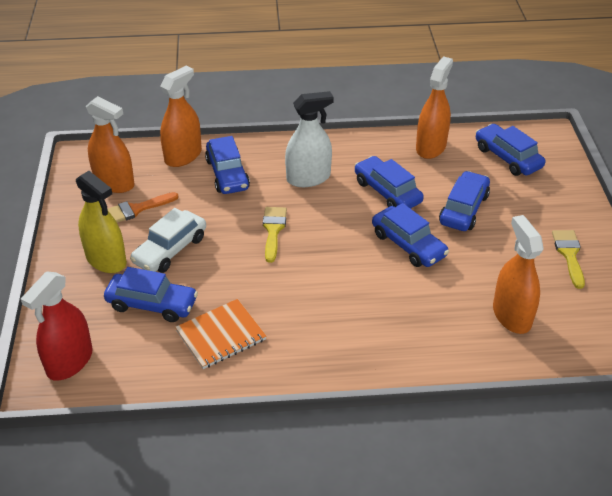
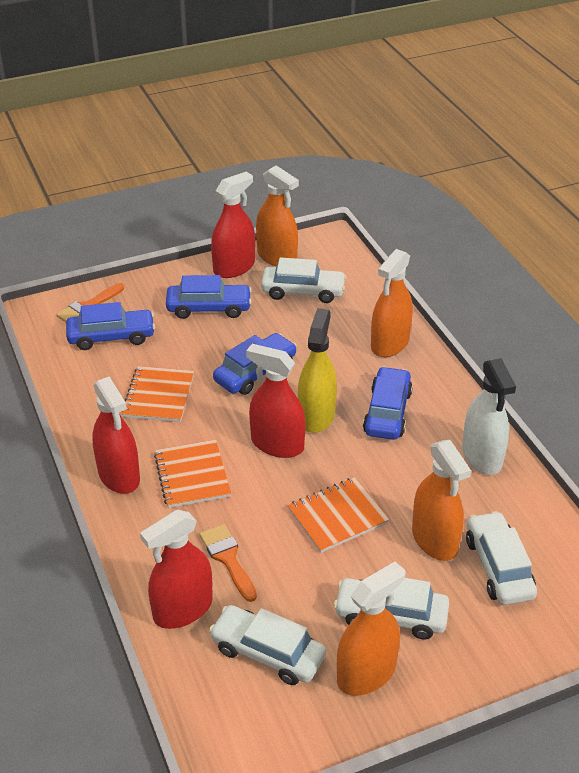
blue car: [104,267,198,322] [205,136,250,194] [355,156,424,209] [372,203,449,267] [439,171,490,231] [476,124,545,176] = 6 -> [66,302,155,350] [166,275,252,319] [213,333,297,395] [363,367,413,440] = 4
orange brush: [107,192,179,223] = 1 -> [56,283,124,322] [199,524,257,602] = 2
orange notebook: [175,299,267,369] = 1 -> [121,366,194,422] [154,440,231,508] [288,477,389,553] = 3
red spray bottle: [21,271,93,381] = 1 -> [92,377,140,494] [140,509,213,629] [211,172,255,278] [246,344,306,458] = 4
white car: [130,208,206,273] = 1 -> [209,605,326,685] [261,257,346,303] [334,578,449,640] [466,511,537,605] = 4
yellow brush: [263,207,287,263] [552,230,585,289] = 2 -> none = 0

